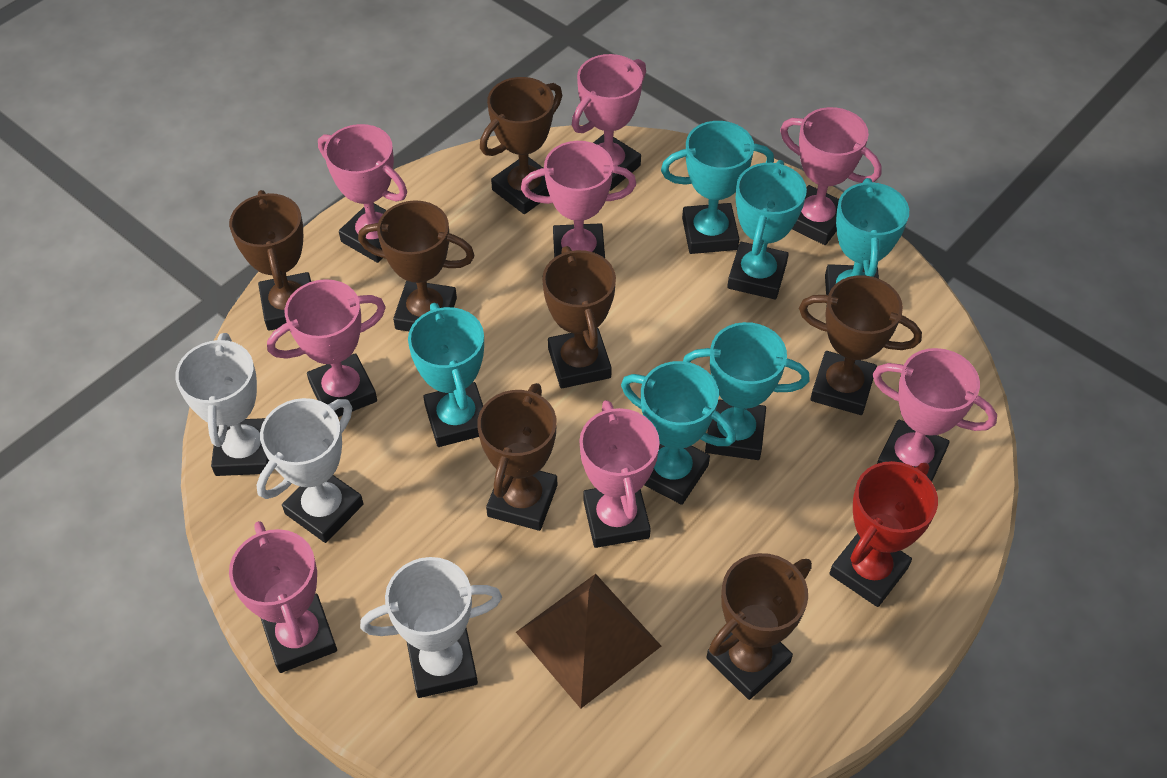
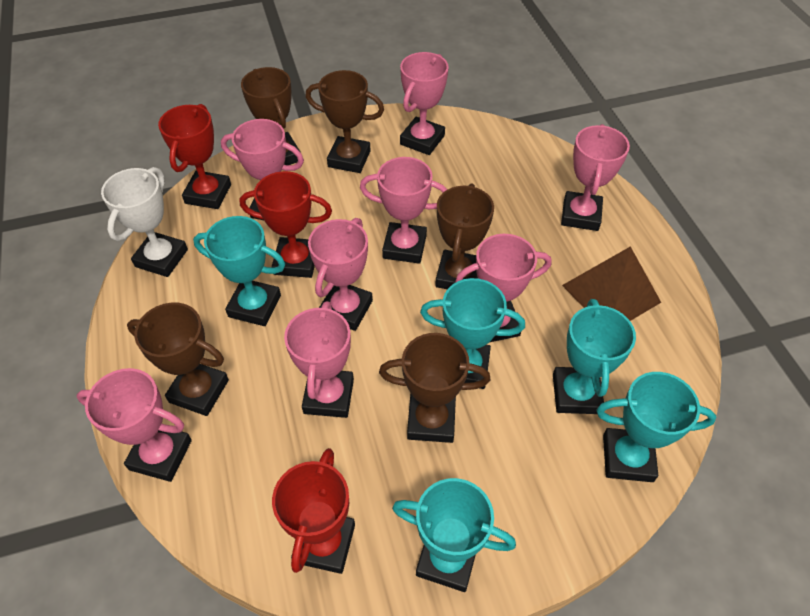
brown trophy: [229,190,311,331] [358,200,475,331] [477,383,557,531] [480,77,562,214] [542,246,616,388] [706,553,812,700] [799,275,922,415] = 7 -> [127,303,229,416] [241,67,300,165] [306,70,384,173] [379,333,490,443] [435,183,494,289] = 5
red trophy: [829,461,938,607] = 1 -> [158,104,231,209] [240,171,332,278] [272,448,355,574] = 3
turquoise trophy: [408,303,484,447] [621,361,736,505] [661,121,774,254] [683,322,810,460] [727,160,807,300] [825,178,909,295] = 6 -> [193,216,285,326] [392,478,516,592] [420,278,525,389] [553,299,636,414] [596,372,717,482] = 5
white trophy: [175,333,269,476] [256,398,364,543] [360,557,502,698] = 3 -> [101,167,188,277] = 1

